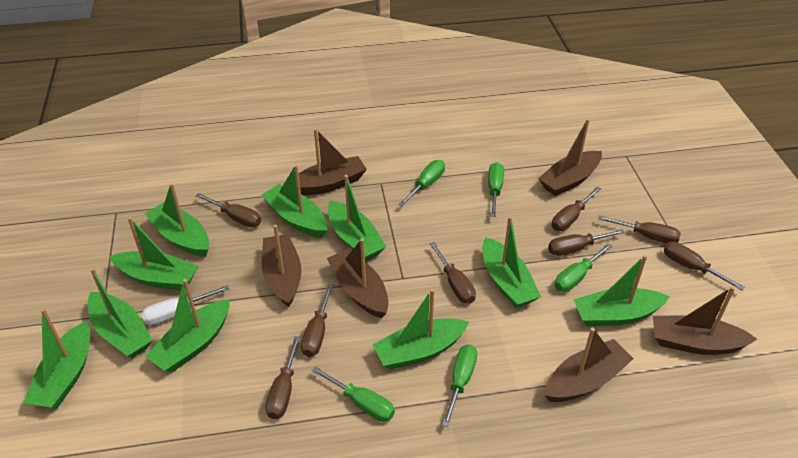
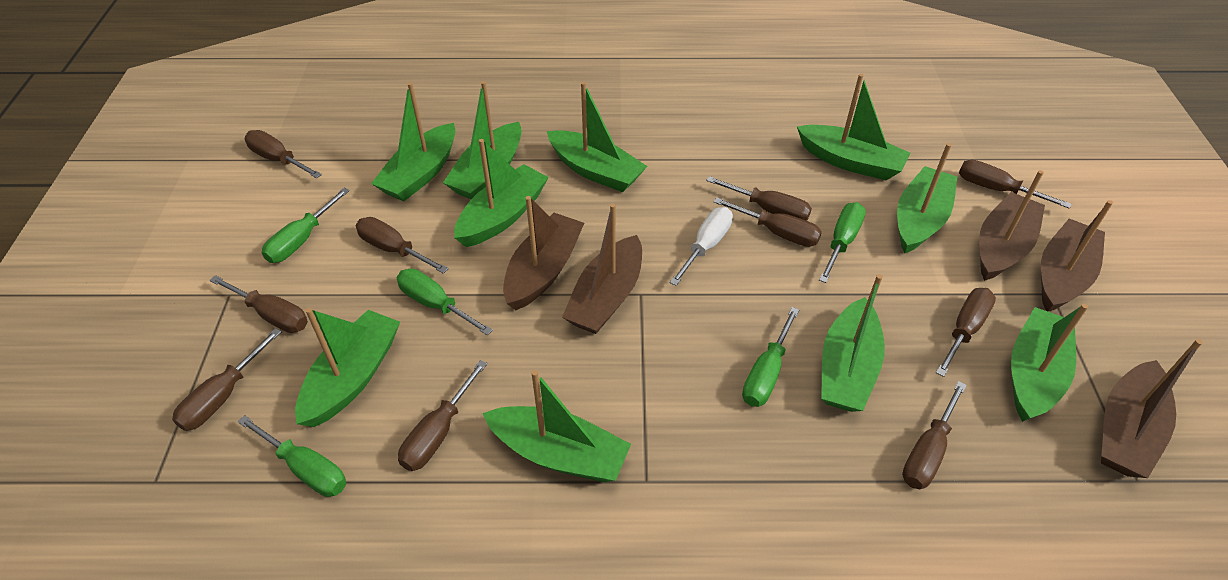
brown boat: [262,225,301,307] [299,129,367,195] [327,238,389,318] [538,119,602,196] [544,328,634,402] [653,286,757,355] = 6 -> [503,196,584,310] [562,204,642,334] [979,170,1045,281] [1041,200,1113,312] [1101,339,1203,478] = 5
brown screwdriver: [196,193,261,227] [265,336,301,419] [301,284,334,357] [430,242,476,304] [548,229,625,256] [552,186,602,231] [598,215,681,243] [664,242,745,291] = 8 -> [172,328,281,431] [210,275,308,333] [245,130,322,178] [356,217,448,274] [398,360,487,471] [706,176,812,221] [714,197,822,247] [902,381,967,489] [936,288,996,377] [959,160,1071,209] = 10

